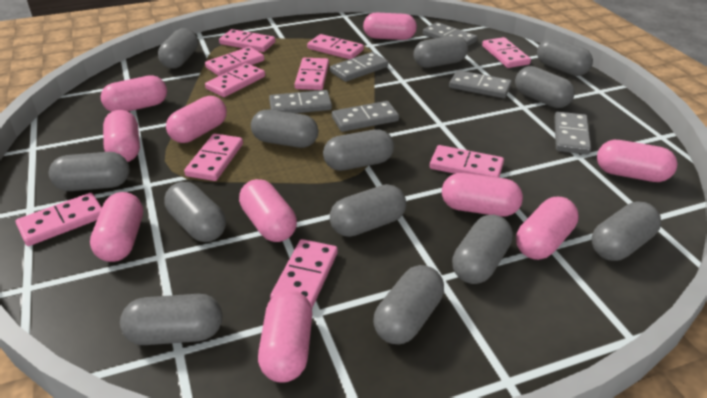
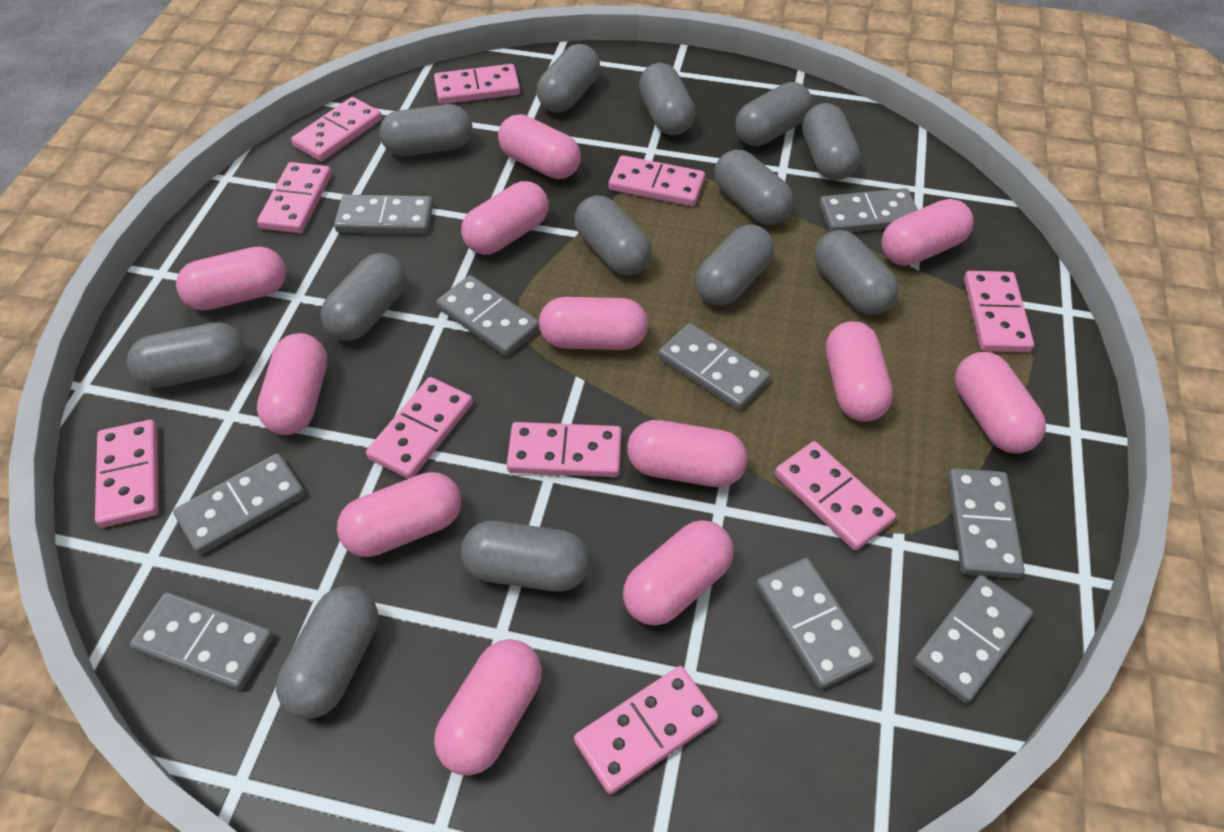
grey domino: [269,90,332,113] [330,52,388,82] [332,101,399,132] [423,22,477,46] [449,70,512,98] [554,112,591,155] = 6 -> [130,592,274,690] [173,453,305,555] [334,195,433,234] [436,275,539,356] [658,323,771,410] [756,558,874,689] [819,188,918,232] [913,575,1033,703] [948,468,1025,578] = 9
pink capsule: [90,192,143,262] [101,75,167,112] [103,110,140,162] [166,96,227,143] [239,179,297,242] [258,290,312,383] [363,12,417,40] [442,173,523,216] [516,197,579,260] [597,140,677,182] = 10 -> [176,247,286,310] [257,333,327,435] [337,472,461,557] [434,639,542,775] [461,181,549,255] [498,114,581,179] [539,297,648,350] [623,520,734,626] [627,420,747,487] [826,321,893,422] [881,199,973,266] [955,352,1046,453] = 12

